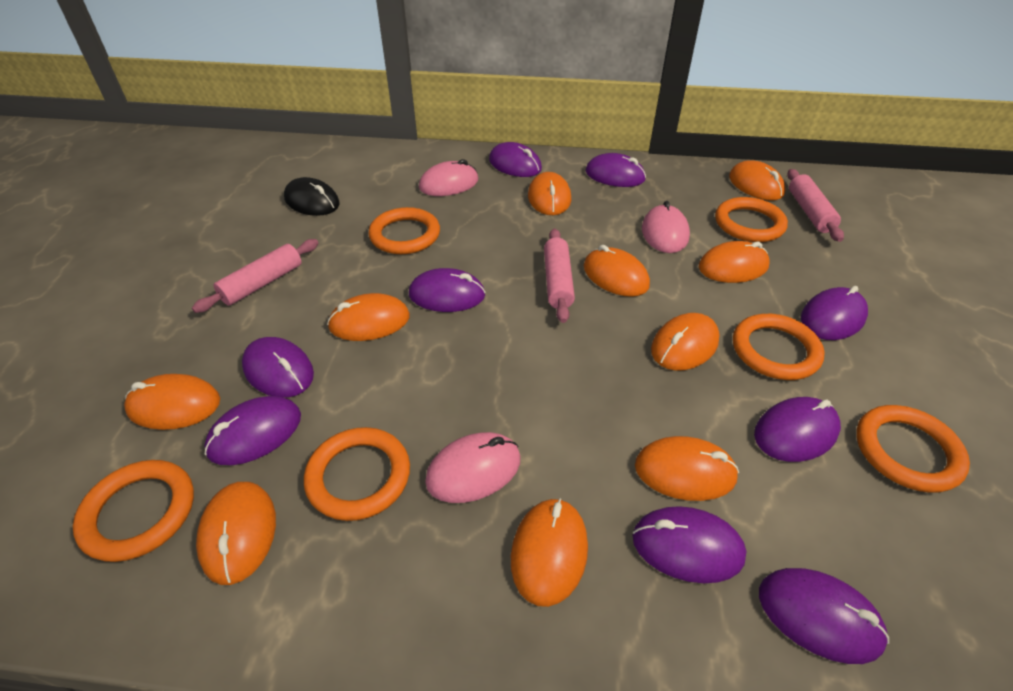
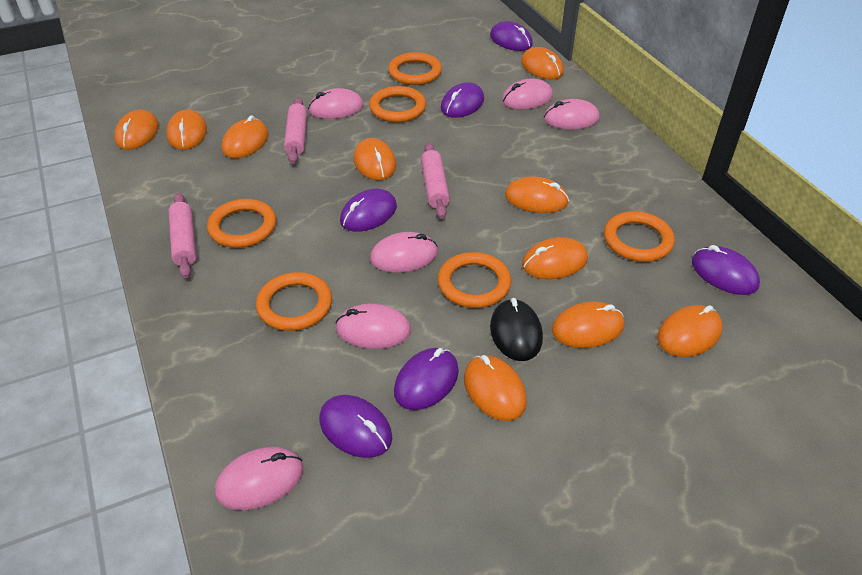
pink mouse: [419,159,478,196] [425,432,521,503] [642,201,690,253] = 3 -> [215,447,303,510] [308,88,364,119] [336,304,411,349] [370,232,438,273] [502,79,553,109] [544,99,600,130] = 6
purple mouse: [204,396,301,465] [242,337,314,398] [409,268,486,312] [489,142,542,177] [585,153,646,187] [632,506,747,583] [754,397,841,462] [759,568,889,664] [801,286,868,340] = 9 -> [319,395,392,458] [340,189,397,232] [394,348,459,410] [441,82,484,118] [490,21,533,51] [692,245,760,295] = 6

